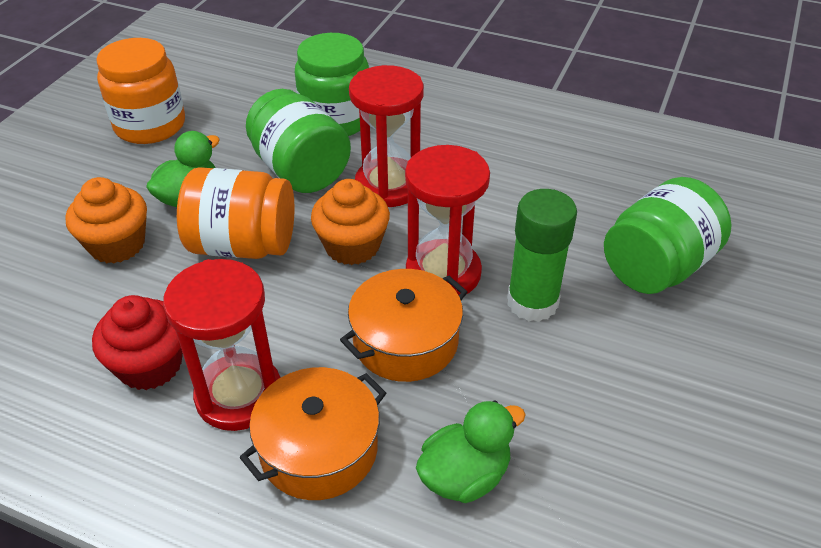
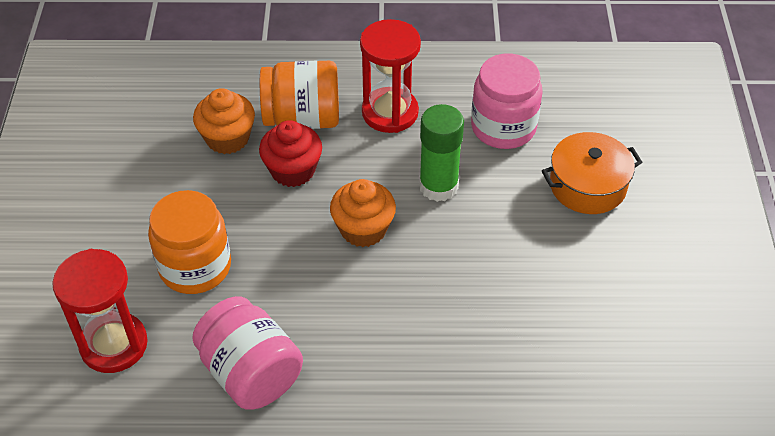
green duck: [146,131,220,207] [416,400,526,503] = 2 -> none = 0
green jar: [246,89,351,193] [295,33,369,136] [604,177,732,294] = 3 -> none = 0
orange pot: [239,367,386,500] [340,269,467,382] = 2 -> [542,132,643,214] = 1
pink jar: none = 0 -> [192,296,303,410] [471,54,543,149] = 2
red hourglass: [163,259,281,431] [349,65,424,207] [405,145,490,295] = 3 -> [52,249,148,373] [360,19,421,133] = 2

